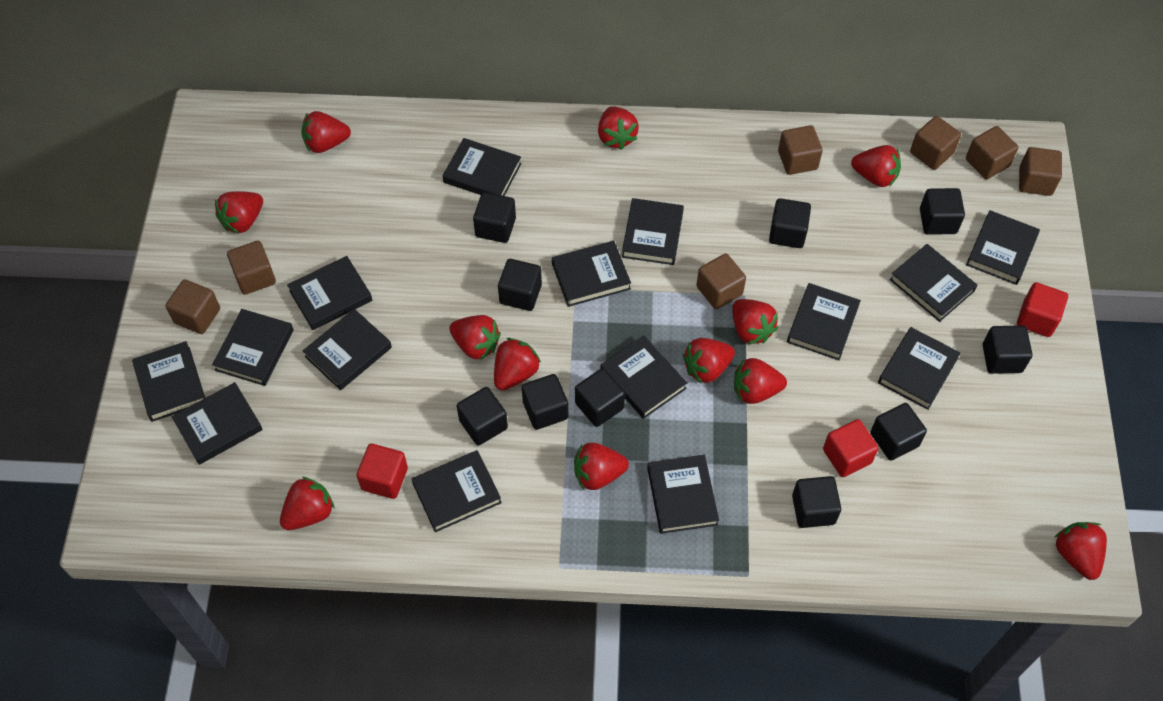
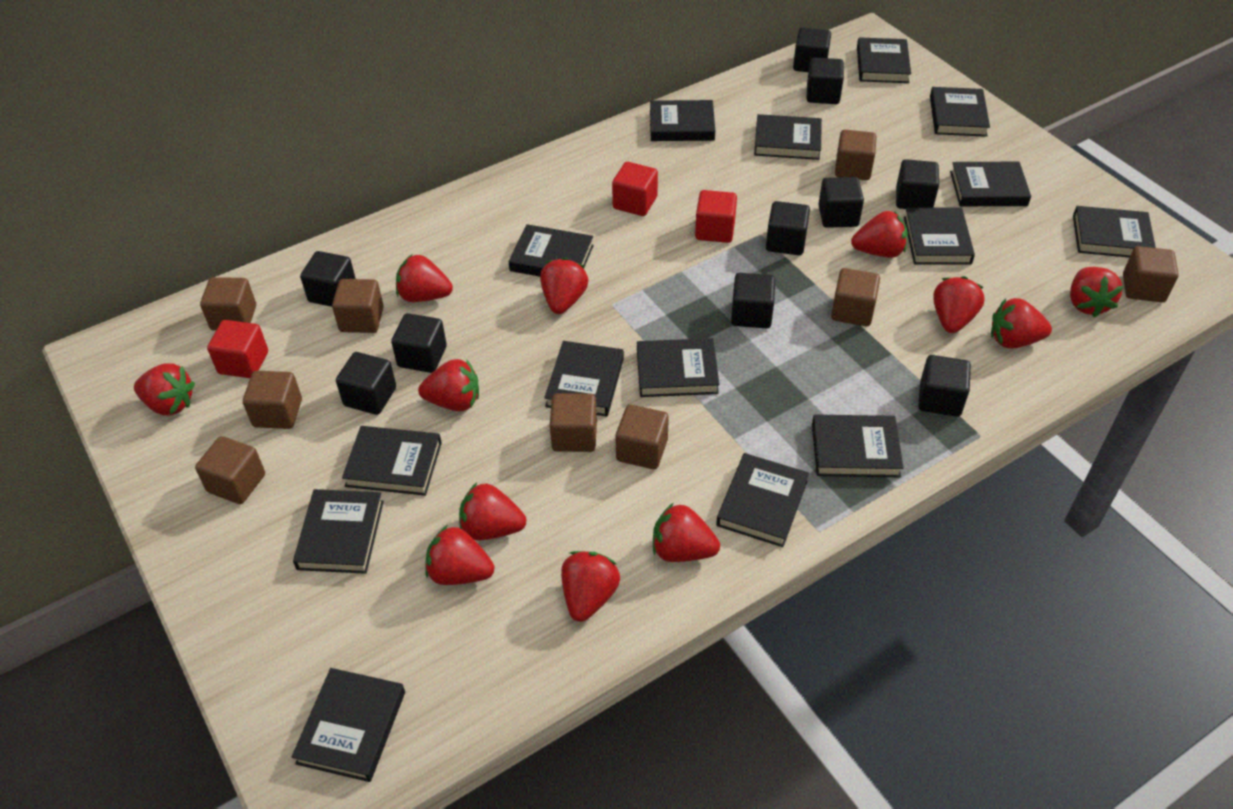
brown cube: [166,279,220,334] [227,241,276,295] [696,254,746,309] [778,125,823,175] [910,116,961,170] [966,126,1018,179] [1019,147,1062,196] = 7 -> [195,436,265,504] [200,277,256,331] [243,371,302,429] [332,279,384,333] [550,393,597,452] [616,404,669,469] [831,268,880,326] [835,130,877,180] [1123,246,1179,302] = 9

